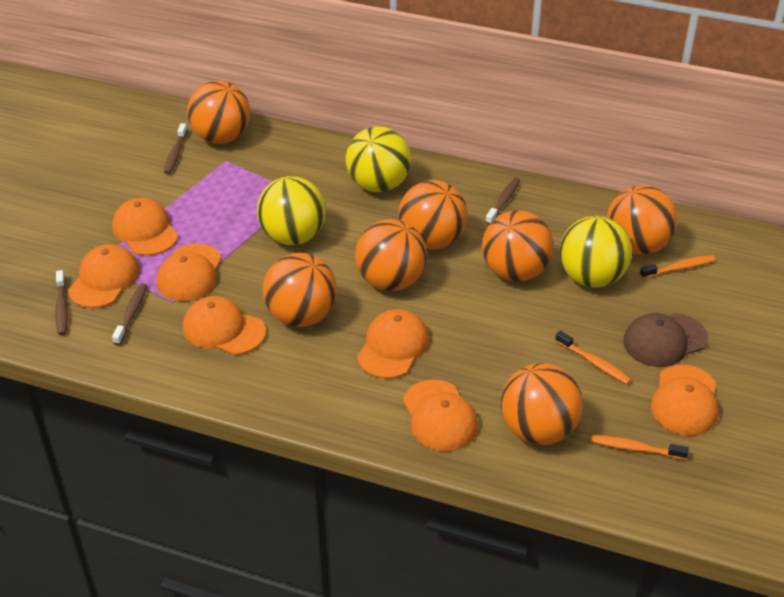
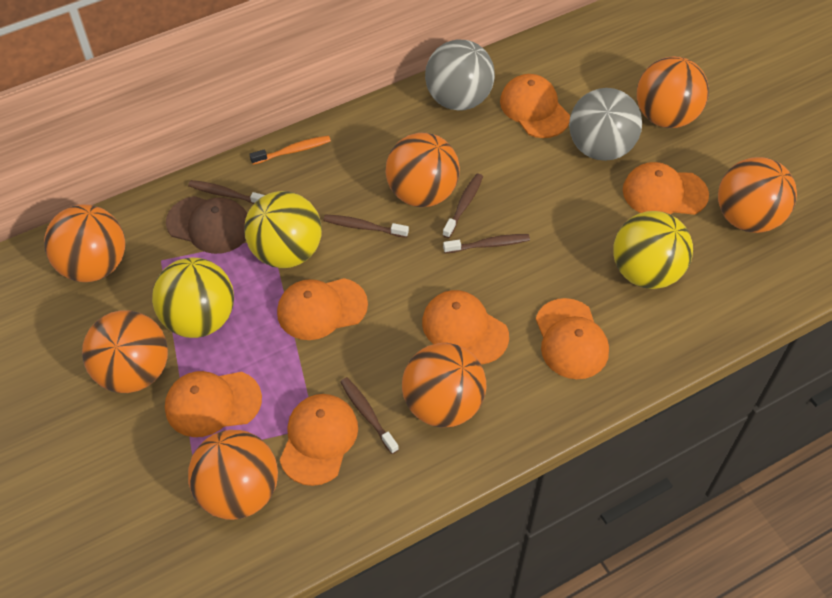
brown toothbrush: [55,270,68,335] [112,283,147,345] [164,123,187,174] [485,178,520,225] = 4 -> [188,180,265,204] [324,214,409,238] [340,377,399,454] [443,174,483,238] [443,234,530,253] = 5
grey ball: none = 0 -> [425,40,495,111] [569,88,642,161] = 2
orange toothbrush: [555,331,631,384] [591,435,689,460] [640,255,715,279] = 3 -> [249,135,331,165] = 1

